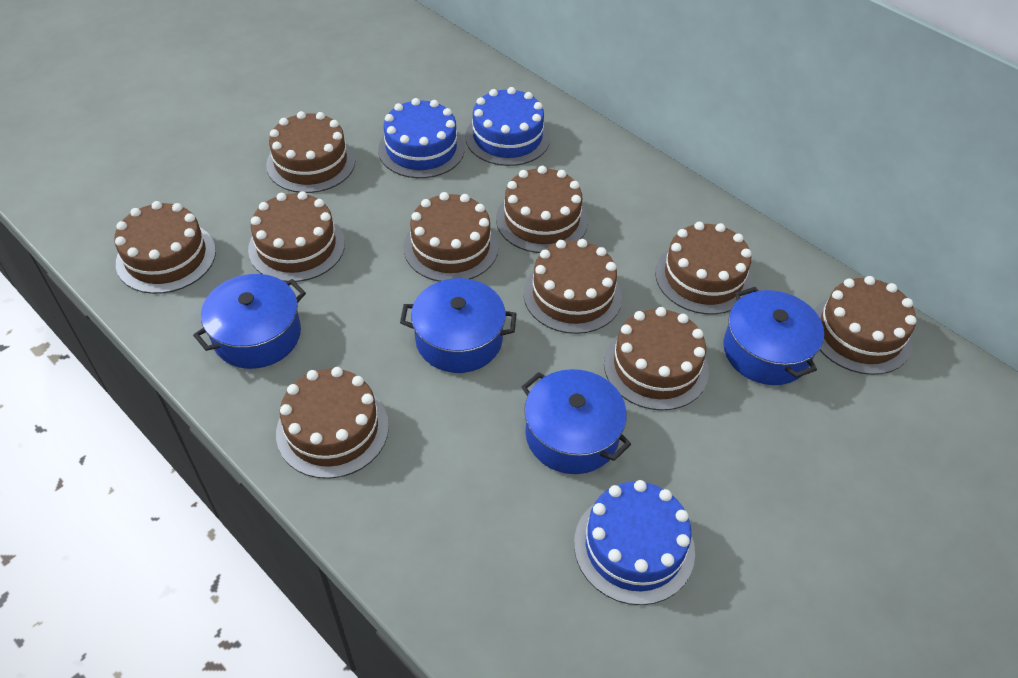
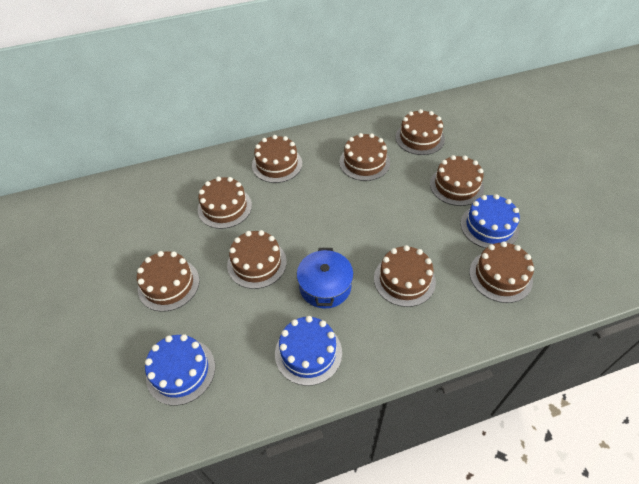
blue pot: [193,274,306,369] [400,278,517,373] [522,369,631,474] [723,287,824,385] = 4 -> [297,248,353,308] = 1
brown cake: [114,201,216,294] [248,191,345,282] [266,111,355,193] [276,367,389,479] [404,192,499,282] [496,166,588,253] [523,239,622,334] [604,307,709,411] [655,222,753,314] [814,276,916,375] = 10 -> [137,251,200,312] [198,177,252,229] [227,230,287,289] [252,135,302,183] [339,133,390,181] [374,245,436,307] [396,109,445,155] [430,155,484,206] [469,241,534,303] = 9

